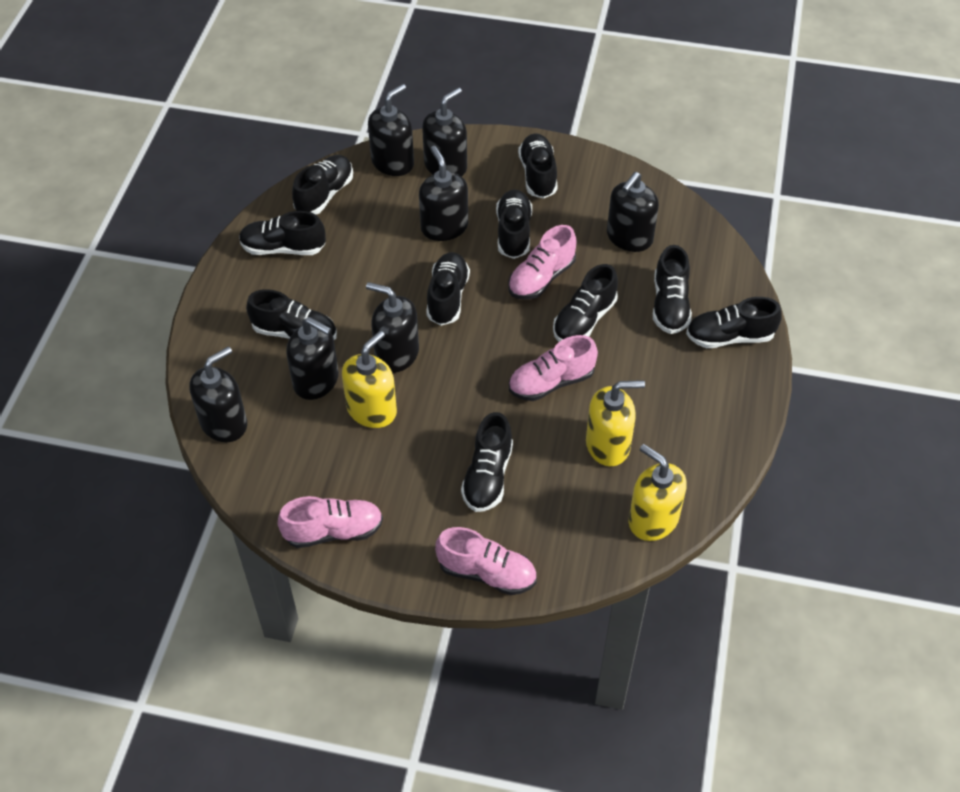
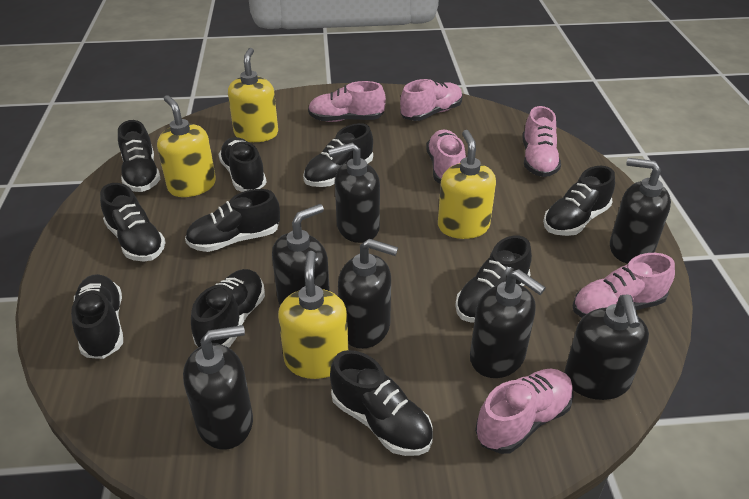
pink shoe: [278,496,383,548] [435,527,537,595] [508,225,577,300] [509,335,598,401] = 4 -> [308,81,386,122] [400,79,463,121] [426,130,466,184] [475,369,574,454] [523,106,561,177] [572,253,675,318] = 6
yellow soap dispenser: [342,331,397,428] [586,380,645,466] [629,444,687,541] = 3 -> [157,95,216,197] [228,48,278,142] [278,251,348,379] [438,130,496,239] = 4

